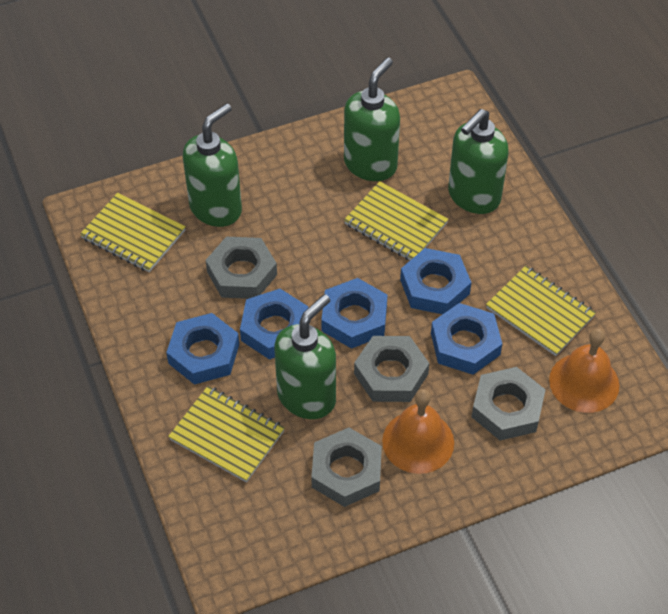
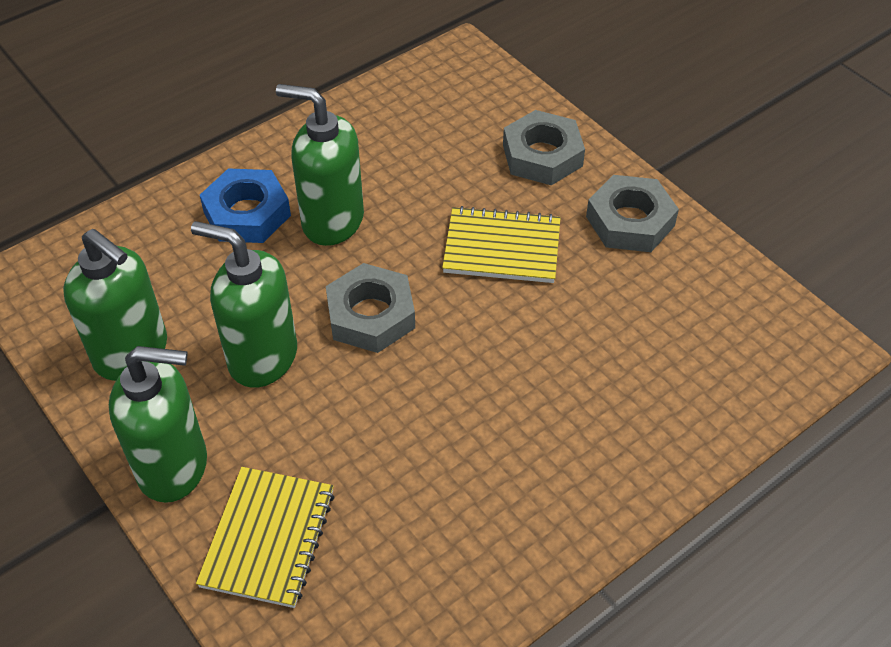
blue nut: [166,313,239,385] [240,289,308,360] [321,278,387,349] [400,248,471,314] [431,303,502,375] = 5 -> [200,168,291,243] = 1
grey nut: [206,237,277,299] [311,428,382,507] [354,336,429,402] [472,367,546,441] = 4 -> [326,263,415,353] [503,110,585,185] [586,175,679,252] = 3
orange bell: [382,389,454,474] [549,328,619,413] = 2 -> none = 0
yellow notebook: [80,193,186,272] [168,386,285,482] [344,181,448,260] [486,265,596,356] = 4 -> [196,467,335,608] [442,206,560,283] = 2

